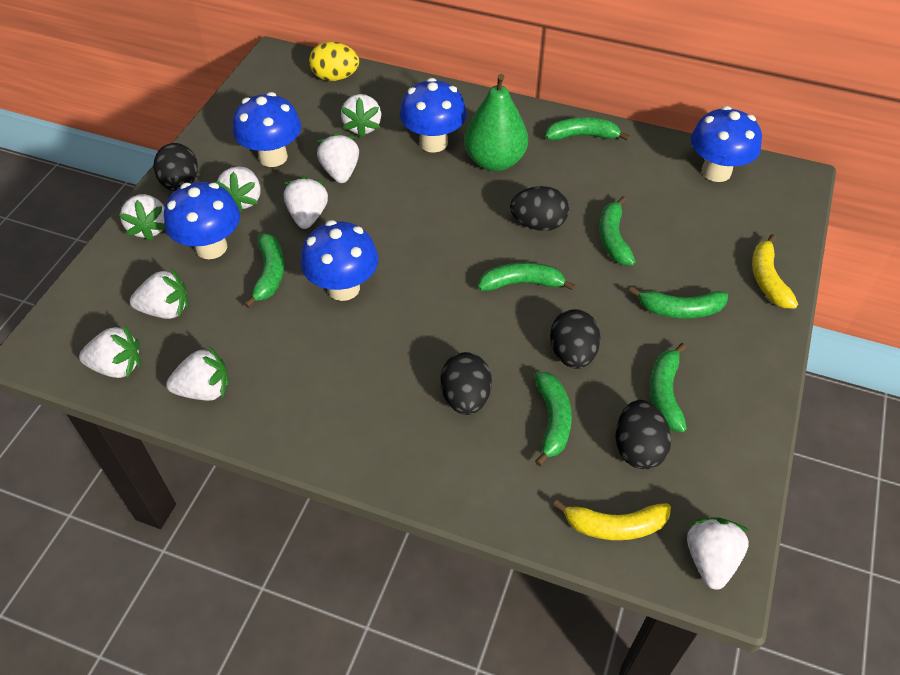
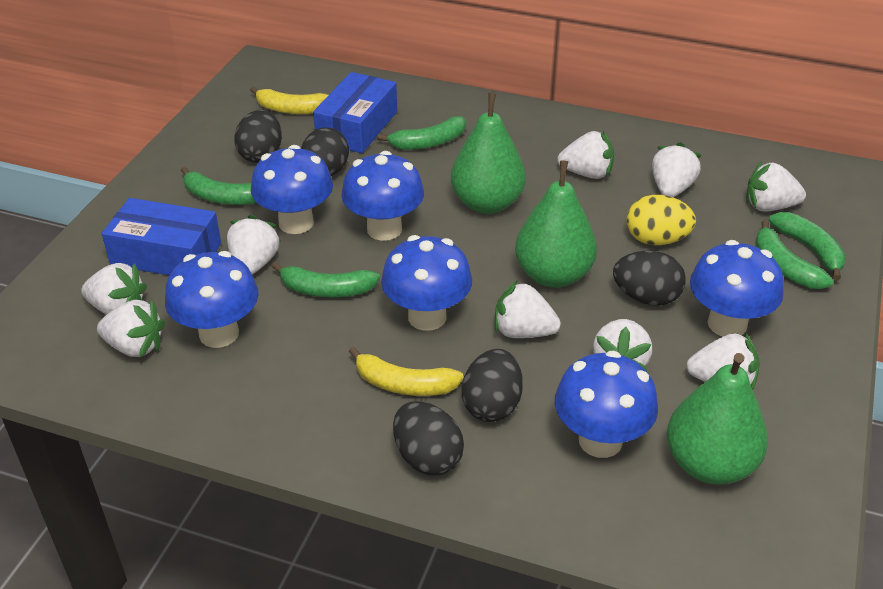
blue box: none = 0 -> [102,198,221,275] [313,72,397,153] = 2
blue mushroom: [164,182,240,259] [233,92,301,167] [300,220,379,301] [400,78,467,153] [691,106,762,182] = 5 -> [165,251,259,348] [251,145,333,234] [341,151,424,241] [381,235,472,331] [555,351,658,458] [690,240,784,336] = 6
green banana: [244,234,284,308] [478,262,575,291] [534,372,572,466] [545,118,630,141] [599,196,636,265] [629,287,728,319] [650,343,687,432] = 7 -> [181,167,256,205] [272,262,380,297] [377,116,466,150] [755,220,833,289] [769,212,846,281] = 5
green pear: [464,74,528,171] = 1 -> [451,93,526,214] [515,160,597,288] [667,353,768,485] = 3

